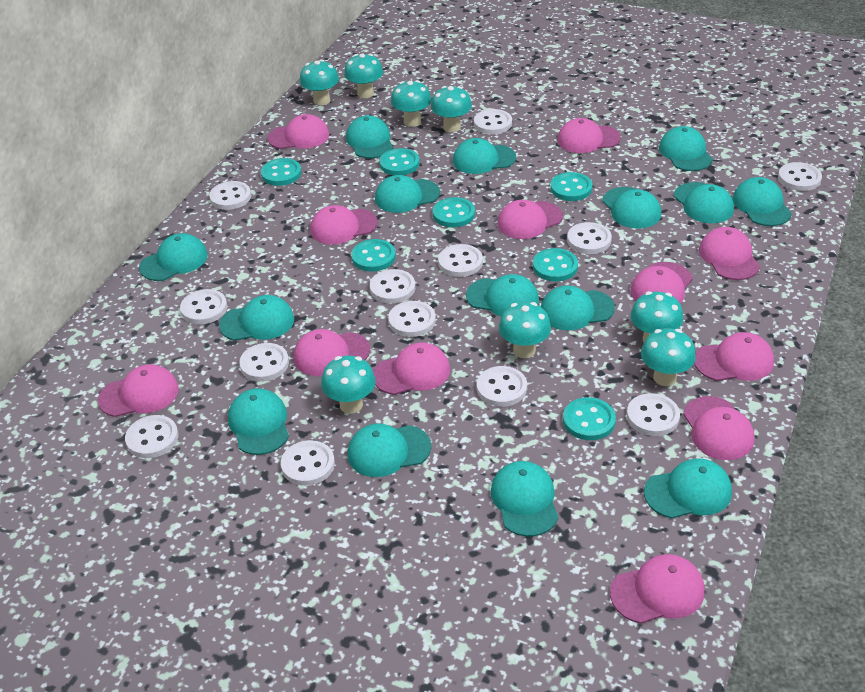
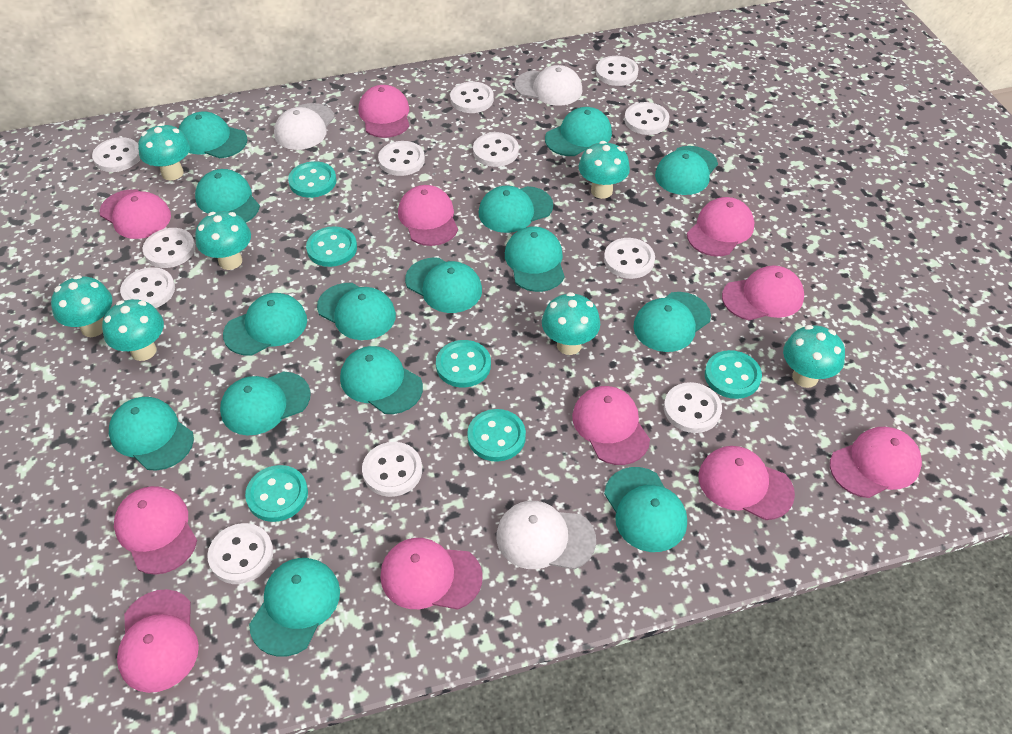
pink cap: [98,364,179,417] [268,114,329,149] [294,329,370,376] [310,205,378,245] [373,343,450,395] [497,200,563,239] [557,118,621,153] [610,554,705,624] [630,262,693,303] [683,396,754,460] [694,332,774,381] [699,227,760,280] = 12 -> [99,189,171,239] [114,486,197,575] [117,589,199,693] [358,85,409,138] [380,538,483,610] [398,185,458,246] [572,386,650,465] [687,197,754,256] [699,446,795,520] [722,265,804,320] [830,427,922,498] = 11
turquoise button: [261,158,301,186] [351,239,396,272] [379,148,420,175] [433,197,475,227] [533,248,578,281] [551,172,592,201] [563,397,616,440] = 7 -> [245,465,308,522] [288,161,337,198] [306,226,357,267] [436,340,491,388] [467,409,526,462] [705,350,762,399] = 6
turquoise mushroom: [300,60,339,105] [321,355,376,414] [344,54,383,98] [391,80,432,127] [431,86,472,132] [499,302,551,358] [630,291,683,342] [641,328,696,386] = 8 -> [51,275,112,337] [102,299,164,361] [138,123,190,181] [195,211,251,270] [542,292,600,355] [578,141,630,199] [783,325,845,388] = 7
white button: [125,415,178,458] [180,289,227,324] [209,181,251,210] [239,343,289,382] [281,440,335,486] [370,269,415,303] [388,301,436,337] [438,244,483,277] [474,109,512,134] [477,366,527,407] [567,222,612,254] [627,393,680,436] [778,162,822,191] = 13 -> [92,137,140,172] [120,267,175,308] [143,228,195,268] [207,523,273,584] [362,442,422,497] [378,141,425,176] [450,82,494,113] [473,132,519,167] [596,56,639,86] [604,238,655,279] [624,102,669,135] [664,382,722,433] = 12
white cap: none = 0 -> [274,103,335,150] [496,501,596,569] [515,65,582,106] = 3

